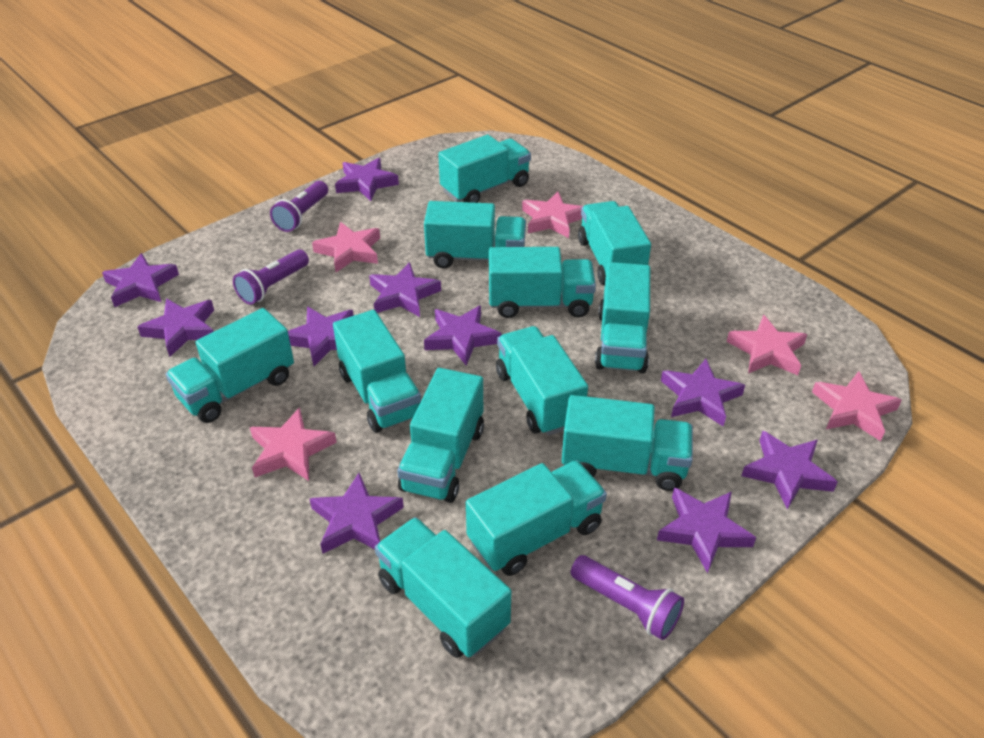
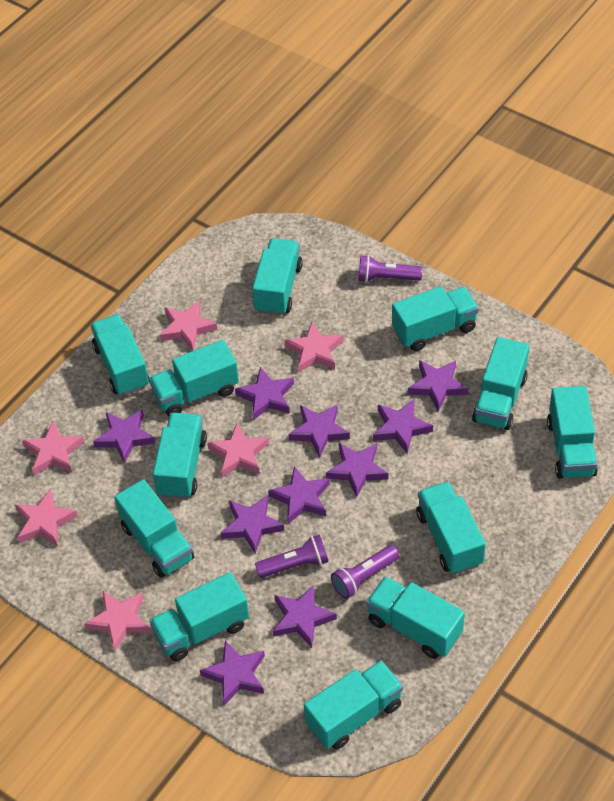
pink star: [250,407,337,481] [312,222,380,272] [522,192,583,238] [727,315,807,375] [812,371,902,441] = 5 -> [15,489,77,546] [22,421,84,475] [84,591,151,651] [160,301,217,351] [208,423,269,477] [285,322,343,372] = 6

